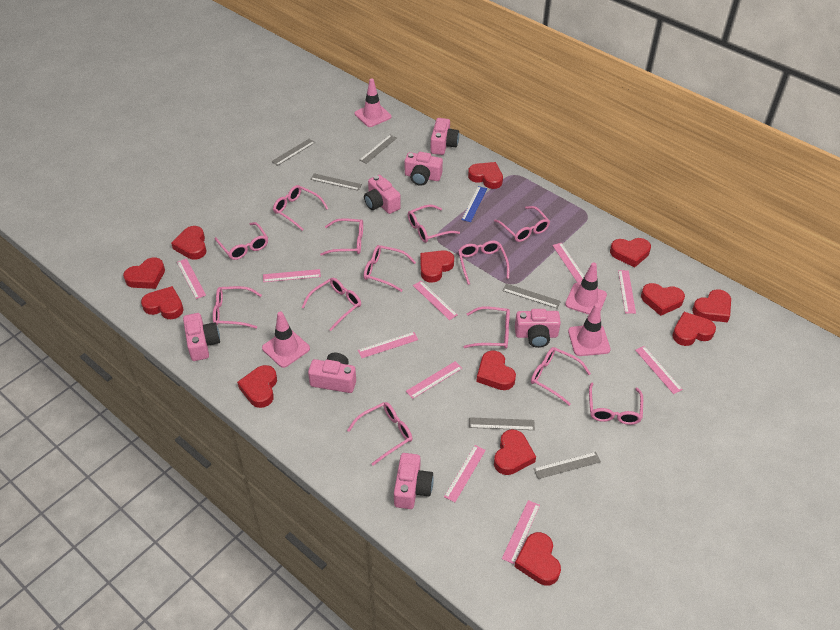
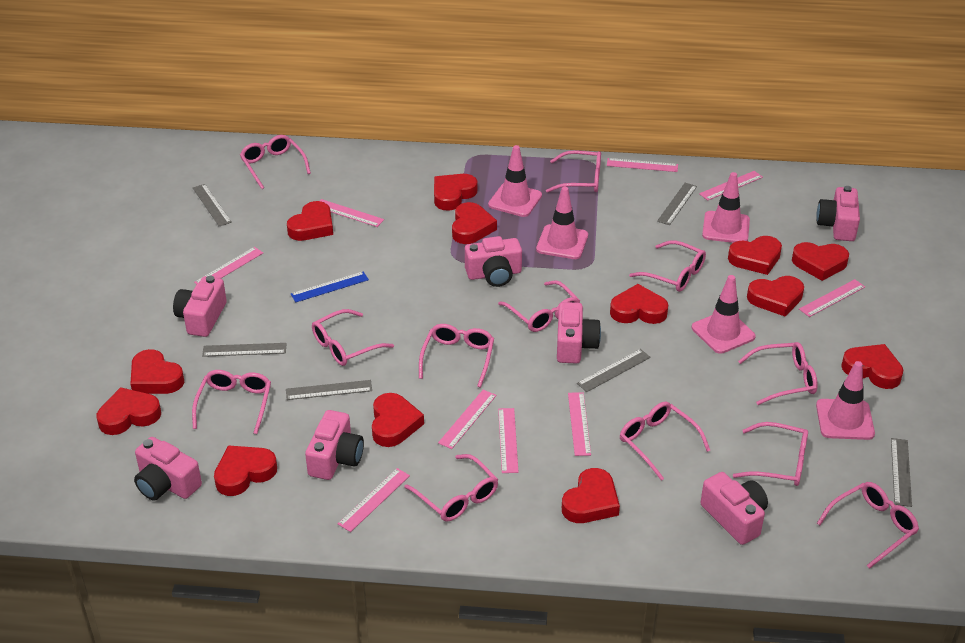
pink glasses: [213,286,262,329] [215,222,268,260] [273,185,329,231] [302,278,361,331] [320,218,363,256] [347,402,412,466] [364,245,416,292] [408,205,460,243] [458,241,510,285] [464,306,510,349] [494,206,550,242] [531,347,591,406] [589,382,643,425] = 13 -> [192,370,271,434] [240,135,311,189] [312,309,394,366] [404,454,498,522] [419,324,494,388] [498,280,580,332] [546,150,601,193] [620,402,710,481] [629,240,706,292] [733,422,808,486] [738,342,818,405] [817,482,919,569] = 12
pink ruler: [177,258,206,299] [263,269,321,282] [358,332,418,358] [406,361,462,399] [413,281,457,320] [444,445,486,502] [502,500,540,564] [552,243,584,283] [618,270,636,314] [635,346,683,394] = 10 -> [194,247,263,284] [320,199,384,227] [338,468,410,532] [438,390,496,449] [498,408,519,473] [568,392,591,456] [607,158,678,172] [699,171,763,201] [799,279,865,317] = 9
pink traffic cone: [262,311,310,368] [355,78,391,127] [565,262,607,314] [568,304,611,356] = 4 -> [488,145,542,217] [536,187,588,259] [692,275,756,354] [702,172,750,243] [816,361,875,440] = 5

